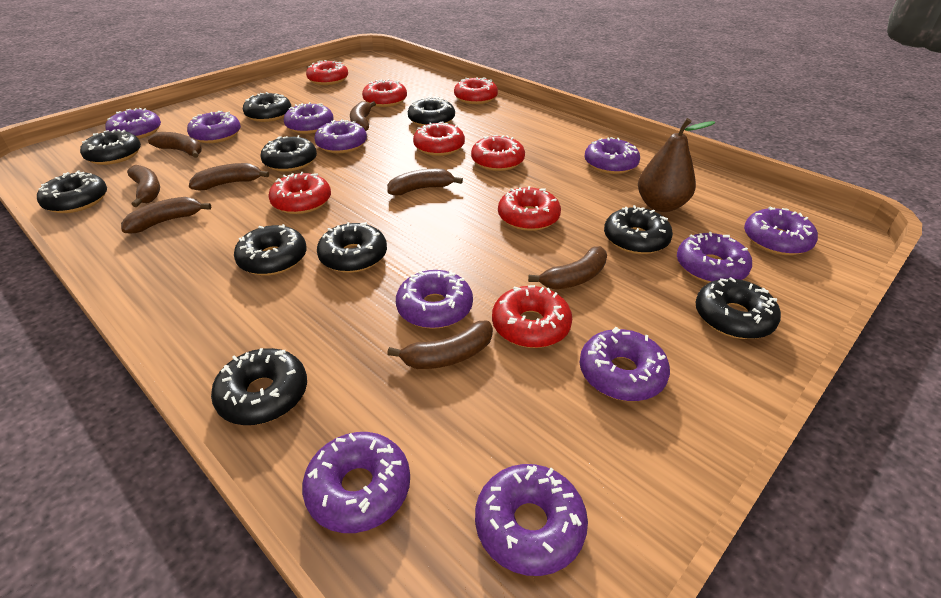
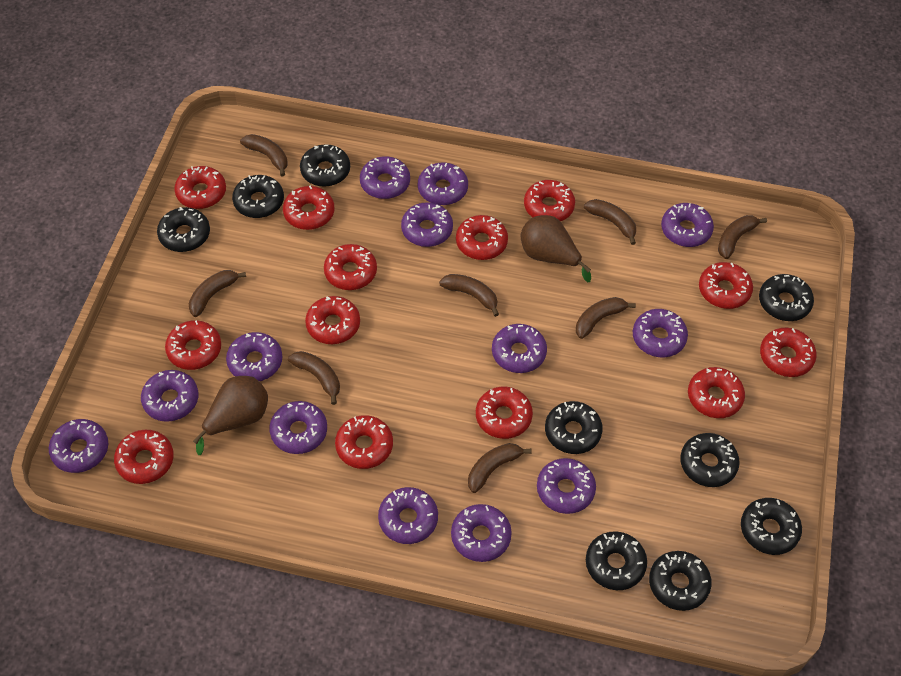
black donut: [37,170,107,213] [80,129,141,165] [211,348,307,425] [234,224,307,275] [243,92,292,122] [260,135,317,172] [317,222,387,273] [408,97,455,126] [604,205,673,254] [695,277,781,339] = 10 -> [157,207,210,252] [232,175,284,218] [300,144,350,187] [545,401,603,454] [586,531,647,590] [649,551,712,611] [680,433,740,487] [741,498,802,555] [759,274,814,321] = 9
brown pear: [638,118,715,212] = 1 -> [193,376,268,455] [521,215,591,282] = 2
purple donut: [106,108,161,139] [187,111,241,143] [284,102,334,134] [302,432,410,533] [314,119,367,153] [396,270,473,329] [475,464,588,576] [580,327,670,401] [585,137,640,174] [677,232,752,283] [744,206,818,255] = 11 -> [49,419,108,473] [141,370,198,422] [226,332,282,381] [269,401,327,454] [360,156,410,199] [378,487,438,544] [401,202,453,247] [418,162,468,205] [451,504,512,562] [492,324,547,373] [537,458,596,514] [633,309,688,357] [661,203,714,247] = 13
red donut: [268,172,331,214] [306,60,348,85] [362,79,407,107] [413,121,465,156] [454,77,498,104] [471,135,525,171] [492,285,572,348] [498,186,561,231] = 8 -> [114,430,174,484] [165,320,221,370] [174,166,226,209] [283,186,334,230] [305,296,360,344] [324,244,377,290] [335,415,393,469] [456,215,508,260] [476,387,533,439] [524,180,575,221] [688,367,745,418] [699,262,753,309] [760,328,817,377] = 13

